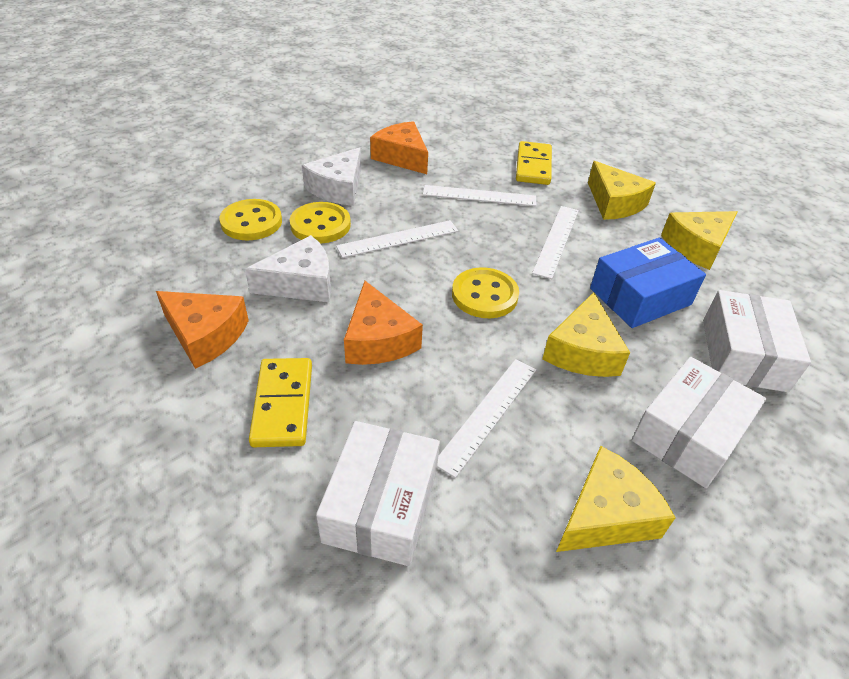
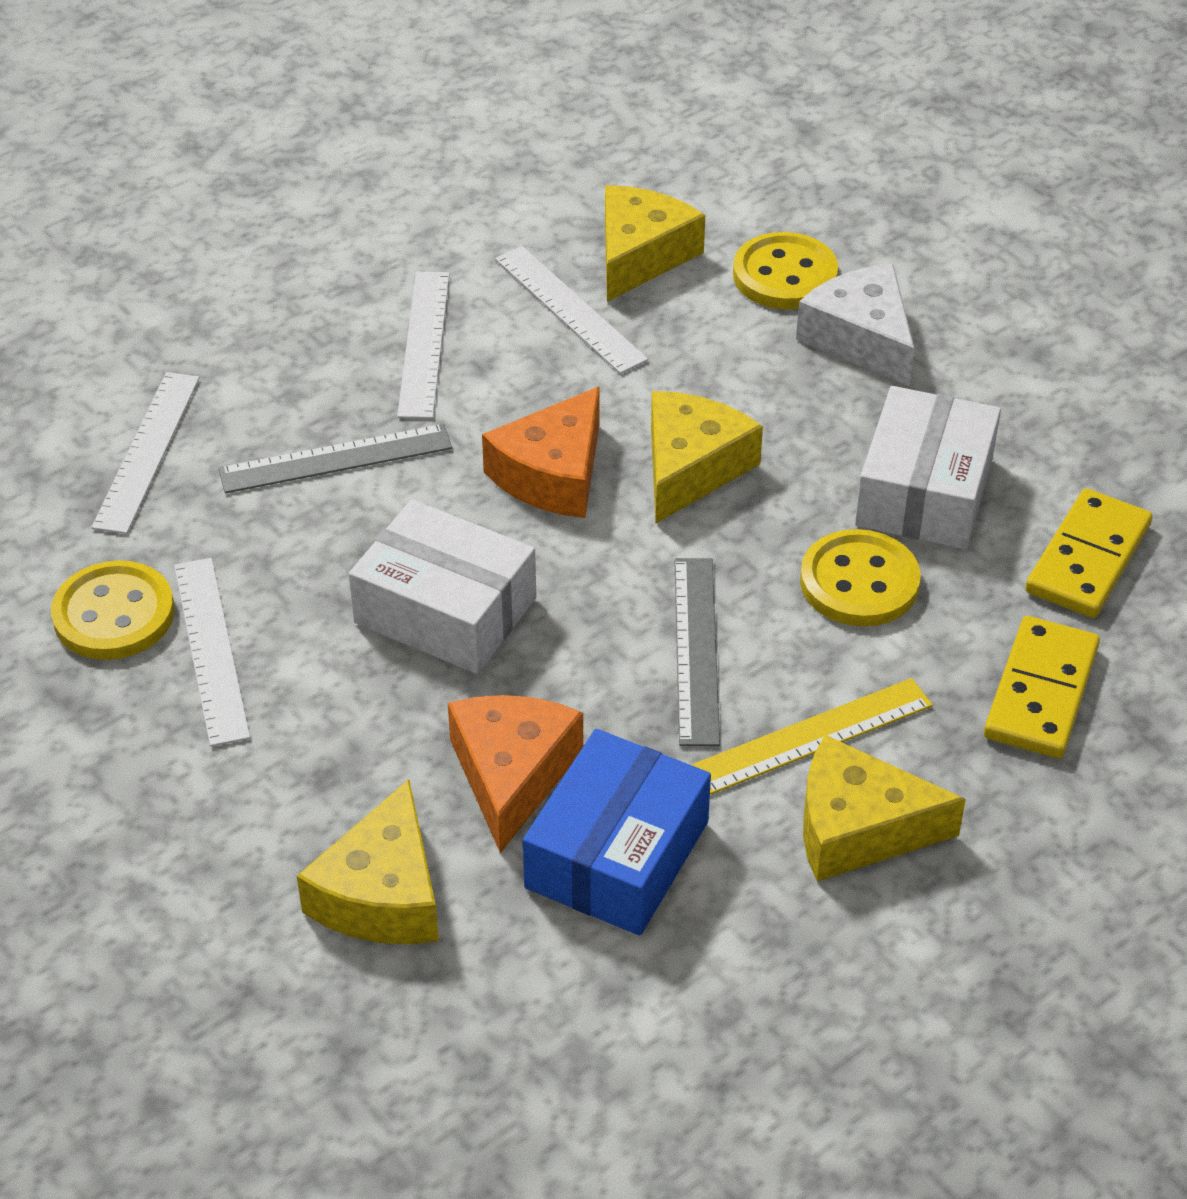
grey ruler: none = 0 -> [218,424,452,493] [675,558,720,746] = 2
orange cheese: [156,291,249,369] [344,281,423,365] [370,121,428,174] = 3 -> [448,695,583,853] [482,386,600,518] = 2
white box: [316,421,440,566] [632,357,766,488] [703,290,811,392] = 3 -> [349,499,536,674] [855,386,1001,549] = 2
white cheese: [245,235,331,302] [302,147,361,206] = 2 -> [796,264,914,386] = 1
yellow ruler: none = 0 -> [691,678,933,795] = 1

